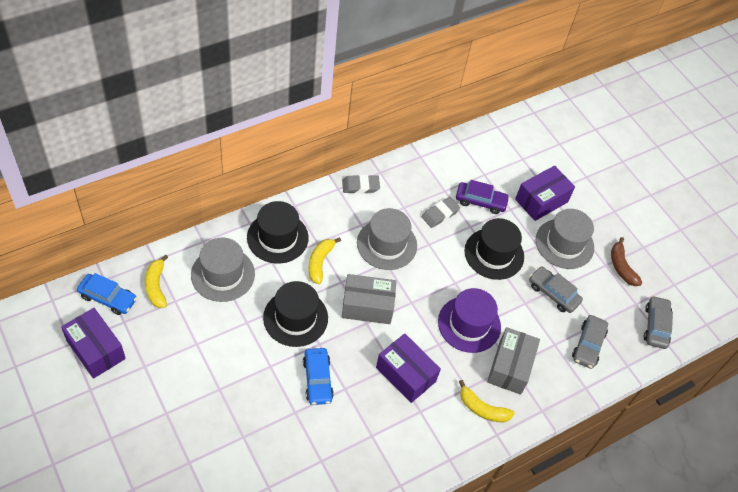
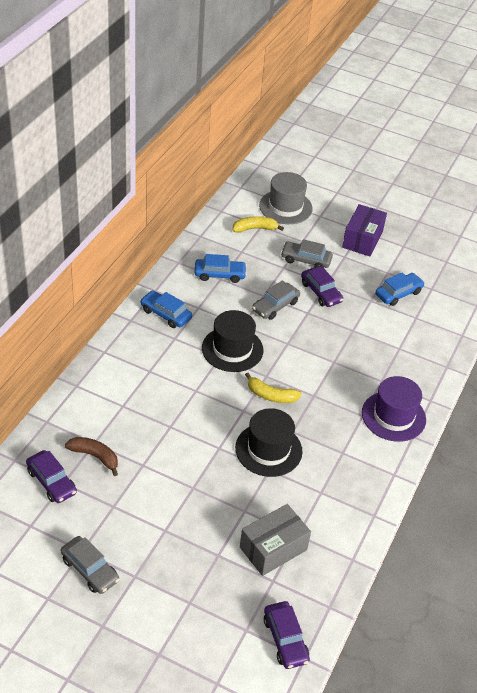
black hat: [247,201,309,264] [263,281,328,347] [464,218,524,280] = 3 -> [202,310,264,372] [235,408,303,477] = 2
blue car: [77,273,137,315] [303,348,334,405] = 2 -> [140,290,192,328] [194,254,247,283] [375,272,425,306] = 3
grey box: [342,274,397,324] [487,327,540,395] = 2 -> [240,504,311,576] = 1
grey eraser: [342,175,380,194] [421,197,460,228] = 2 -> none = 0
grey hat: [191,238,255,302] [357,208,417,270] [536,209,594,269] = 3 -> [259,172,313,224] = 1
purple box: [61,308,126,379] [376,333,441,403] [515,165,575,221] = 3 -> [342,204,387,256] = 1
purple car: [456,180,510,214] = 1 -> [26,450,77,503] [264,601,310,669] [301,266,343,307] = 3
yellow banana: [145,254,168,308] [308,237,341,284] [459,380,515,422] = 3 -> [232,216,284,233] [245,373,301,403] = 2

